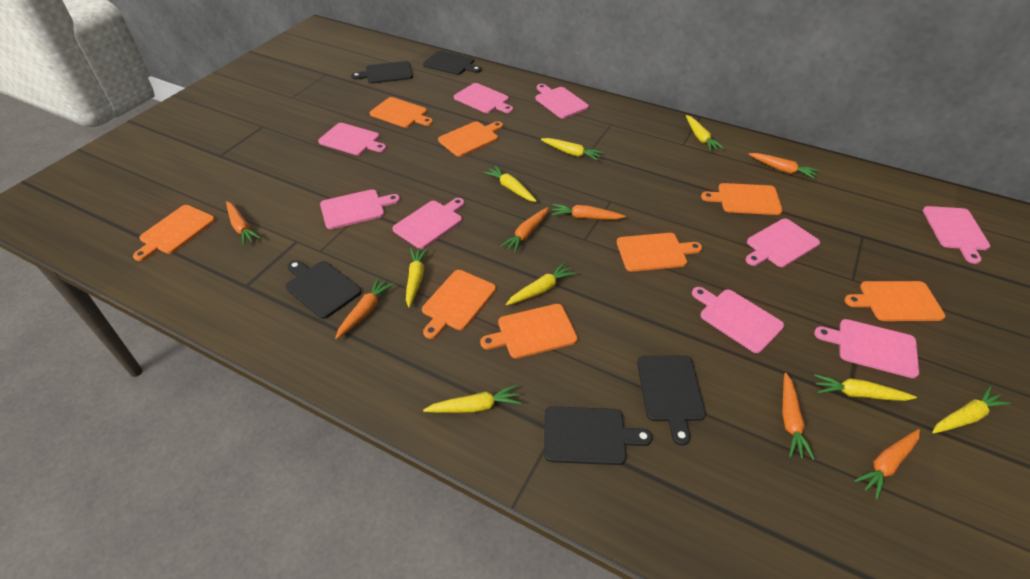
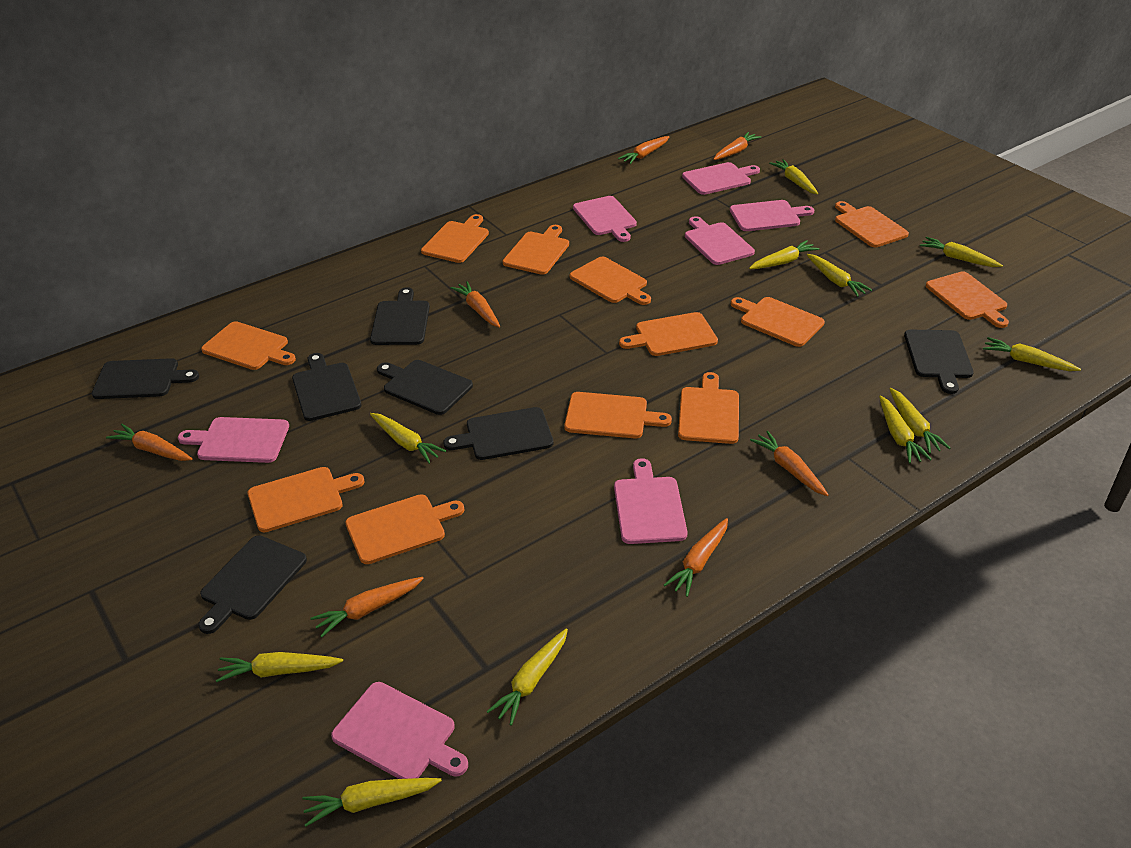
black cutting board: [285,260,362,319] [351,61,413,84] [423,51,482,75] [544,406,652,465] [637,355,706,446] = 5 -> [92,358,199,399] [198,535,307,634] [292,353,362,421] [370,287,430,345] [377,360,473,415] [443,407,553,460] [904,330,974,394] = 7
orange cutting board: [133,205,215,261] [370,97,433,128] [422,270,496,339] [438,121,503,157] [480,304,578,359] [617,233,702,272] [701,183,783,215] [844,281,945,321] = 8 -> [201,321,296,370] [248,467,365,532] [345,494,464,564] [421,214,489,263] [503,225,569,275] [564,392,672,438] [570,257,651,305] [619,312,718,356] [678,372,739,444] [731,297,825,347] [835,201,909,247] [926,271,1009,328] = 12
pink cutting board: [318,123,386,155] [320,189,400,229] [392,198,465,249] [454,83,513,113] [536,84,589,118] [692,287,784,353] [746,219,820,267] [814,319,919,378] [923,206,990,264] = 9 -> [178,417,289,463] [331,682,468,779] [573,196,637,242] [614,458,687,544] [682,162,760,195] [685,216,755,265] [730,200,814,231] = 7
yellow carrot: [406,248,429,307] [423,385,521,413] [484,166,537,202] [506,263,576,306] [541,138,603,161] [686,115,724,151] [814,374,917,401] [932,386,1011,433] = 8 -> [216,652,343,682] [302,778,442,826] [370,413,446,464] [486,628,568,726] [749,240,819,269] [769,159,818,194] [807,254,872,297] [879,395,932,463] [889,388,950,453] [920,237,1003,267] [983,337,1081,371] = 11

